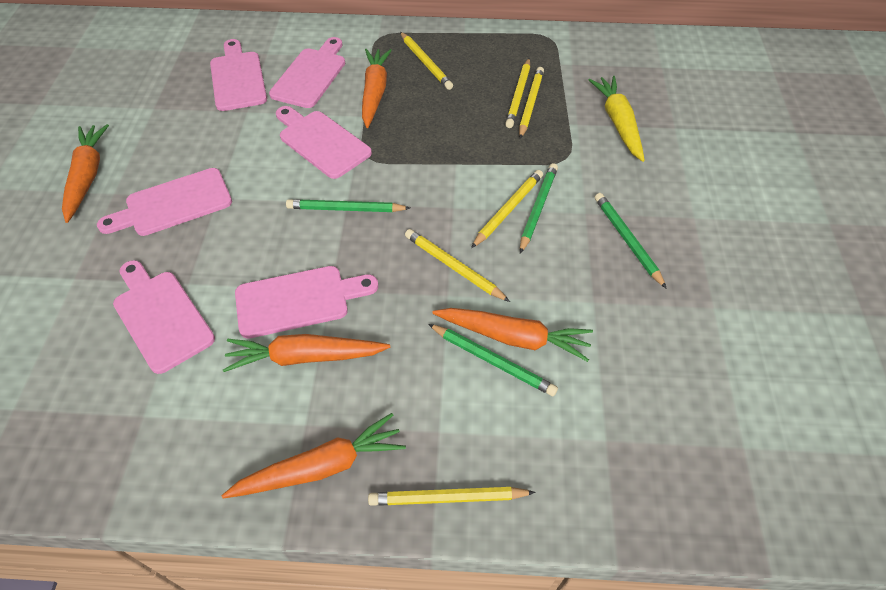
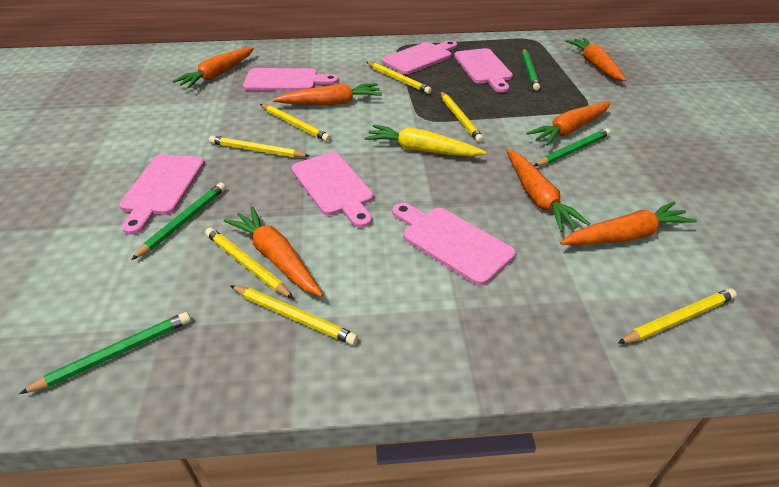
orange carrot: [62,124,109,223] [222,413,406,499] [223,334,390,372] [362,49,392,128] [432,308,593,362] = 5 -> [172,47,254,88] [224,206,323,297] [273,83,382,105] [506,149,590,232] [526,102,611,146] [560,201,697,245] [566,38,626,81] = 7
yellow pencil: [368,487,536,506] [400,32,453,90] [405,229,510,302] [471,170,543,248] [505,59,530,128] [519,67,544,139] = 6 -> [205,228,294,299] [209,136,309,158] [230,285,358,345] [260,104,331,142] [366,62,432,94] [440,91,484,143] [618,288,737,344] = 7

